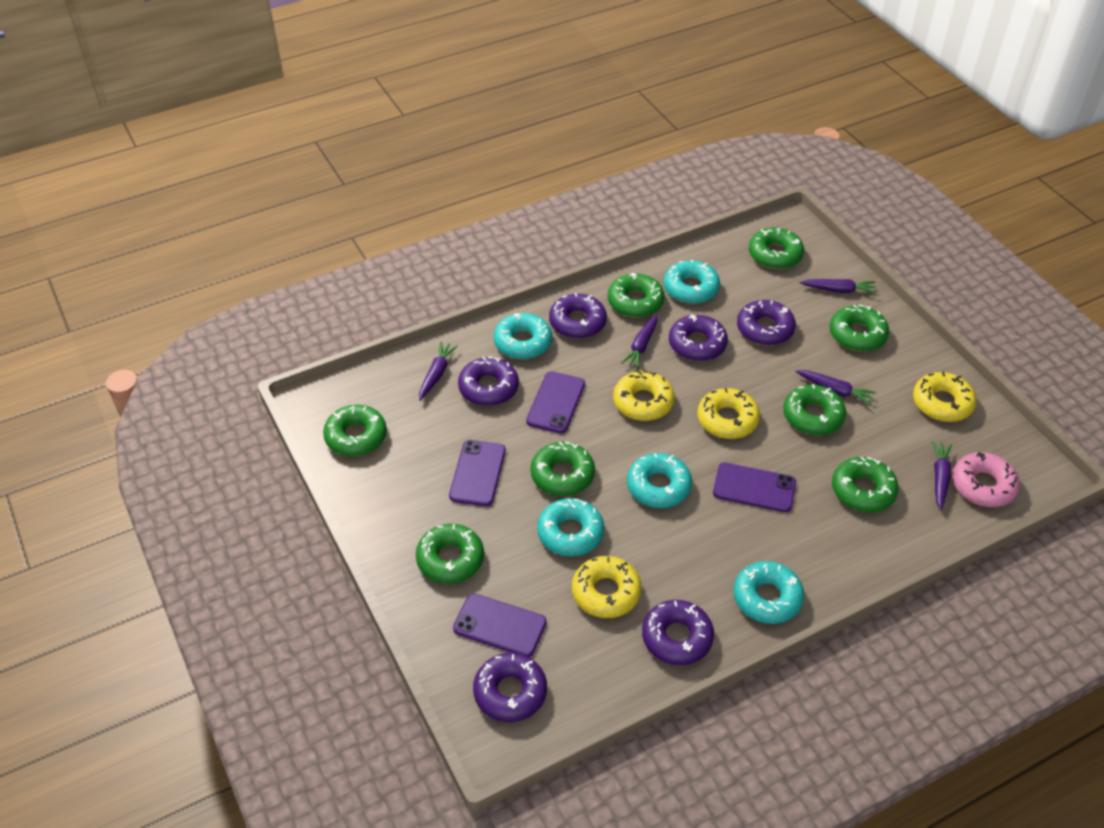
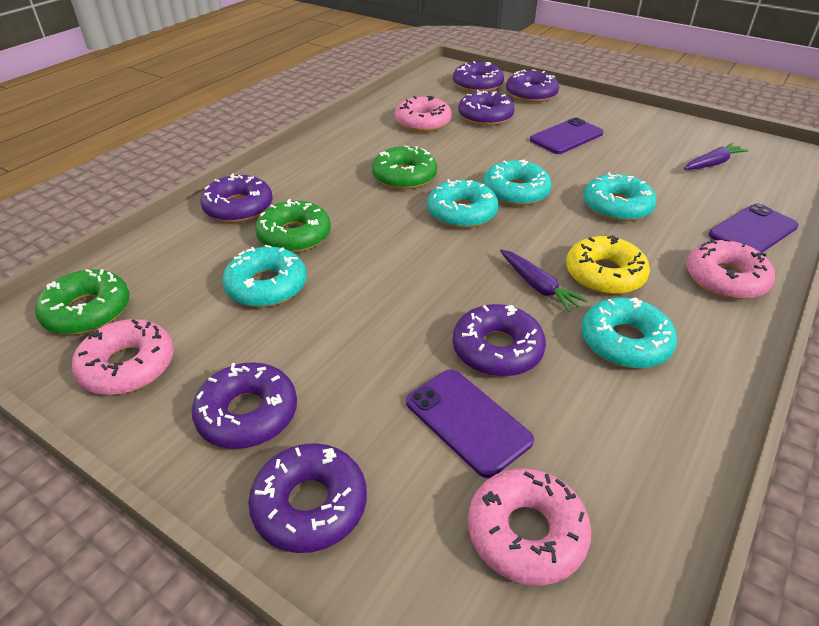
green donut: [323,405,387,456] [416,524,484,584] [531,442,595,496] [608,273,665,318] [749,227,804,269] [783,384,846,435] [830,305,889,351] [832,457,899,512] = 8 -> [35,269,129,335] [255,199,331,253] [372,146,437,189] = 3
pink donut: [952,452,1020,507] = 1 -> [72,319,174,395] [395,96,452,132] [468,468,591,586] [687,238,775,300] = 4
purple carrot: [419,342,458,401] [621,314,658,369] [795,370,876,405] [799,279,877,294] [931,441,952,510] = 5 -> [500,250,588,312] [684,143,749,170] = 2
purple donut: [458,357,519,406] [473,653,547,722] [549,293,607,339] [642,600,714,665] [669,315,728,361] [737,300,796,346] = 6 -> [192,362,297,449] [200,173,272,223] [248,443,367,553] [453,61,504,92] [453,304,546,377] [458,90,515,126] [506,69,559,102] = 7
purple phone: [449,440,506,506] [453,593,547,657] [526,371,585,433] [713,463,796,512] = 4 -> [406,369,534,478] [530,118,603,154] [708,203,799,253] = 3
yellow donut: [572,556,642,618] [613,371,675,421] [697,388,760,439] [913,372,976,422] = 4 -> [566,235,650,295] = 1

